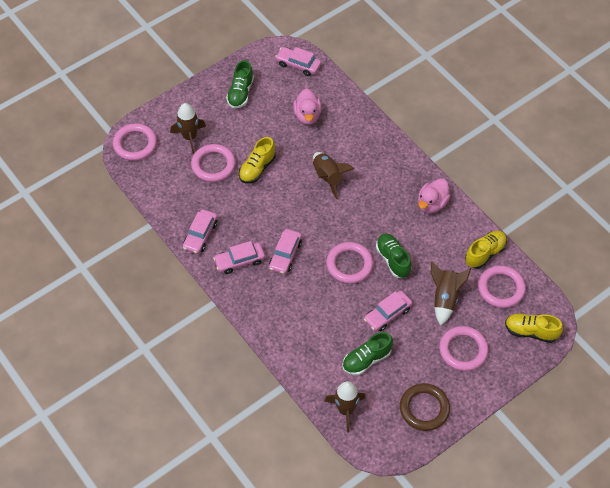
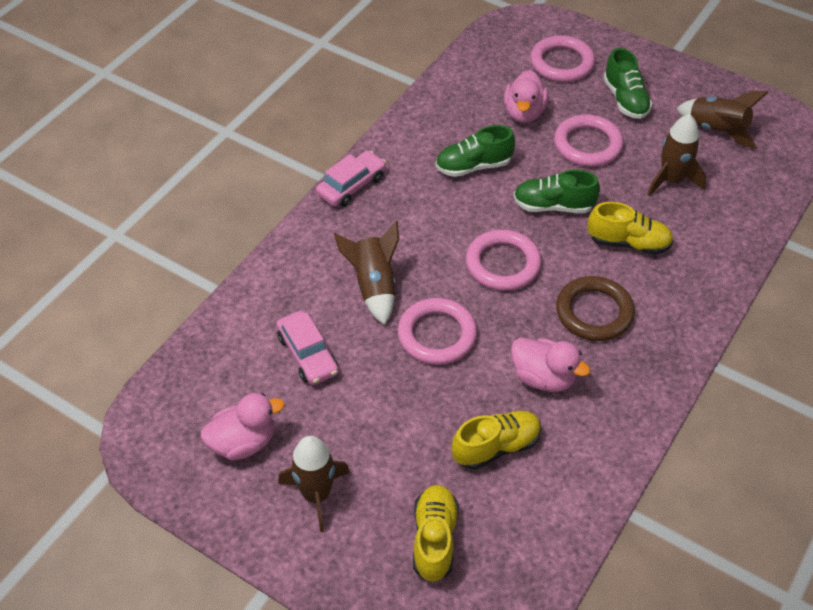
pink car: [183,209,218,254] [213,241,265,274] [269,229,302,274] [275,47,321,76] [364,291,412,331] = 5 -> [276,311,339,385] [316,151,386,207] = 2
pink duck: [293,89,322,125] [418,178,451,213] = 2 -> [201,393,285,460] [504,70,548,123] [511,338,591,392] = 3
pink ring: [113,123,157,161] [191,144,236,182] [326,242,373,284] [439,326,488,371] [478,265,526,308] = 5 -> [397,298,477,365] [466,230,541,291] [530,35,595,82] [554,114,624,167] = 4

